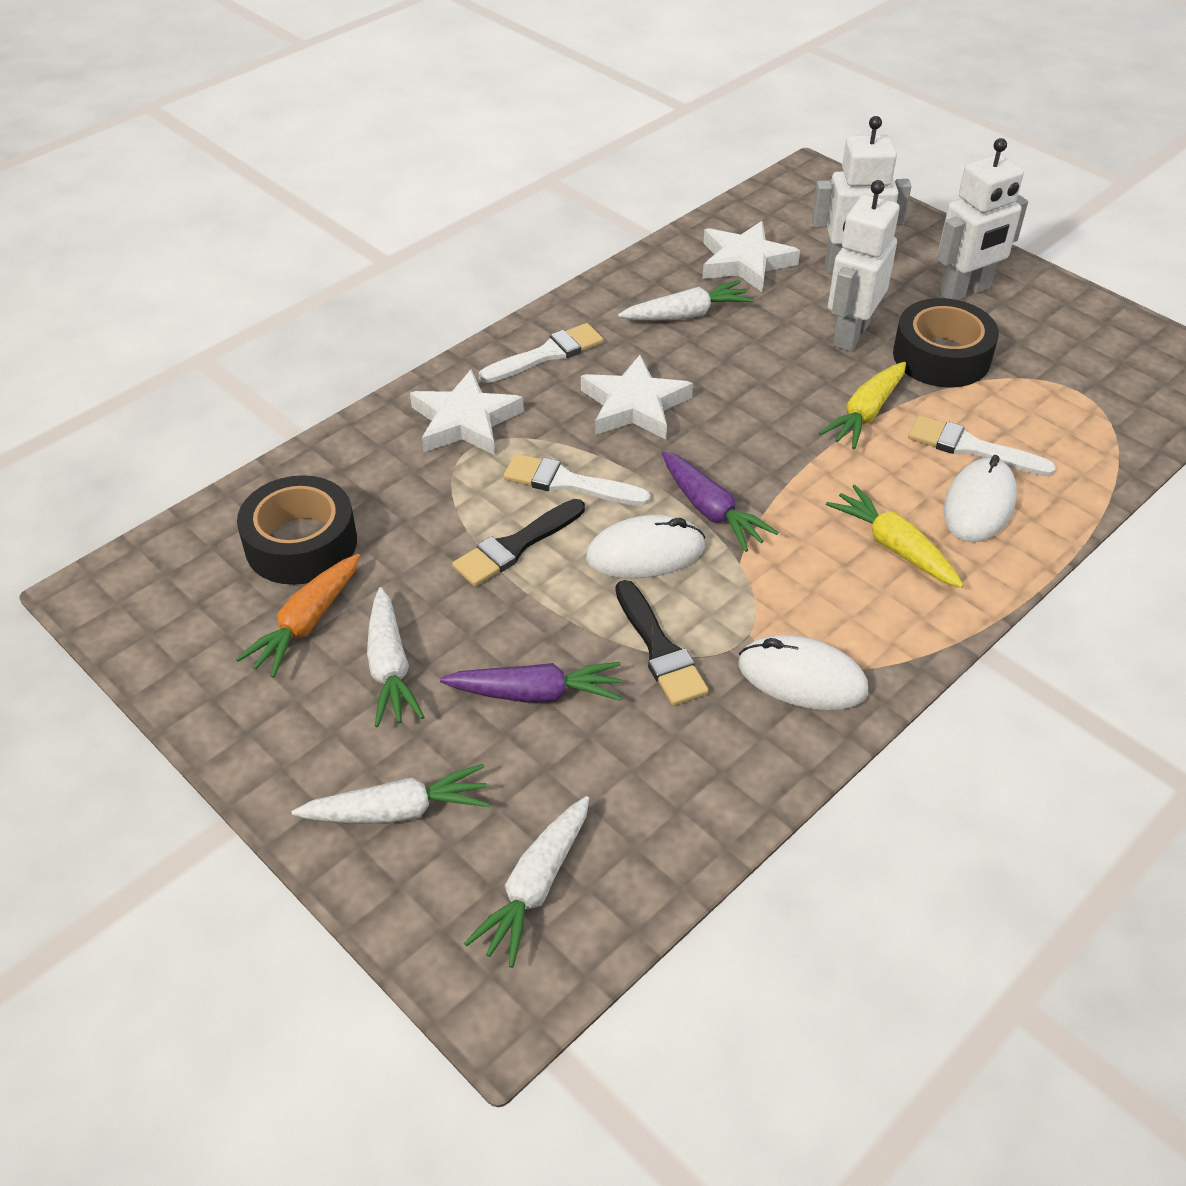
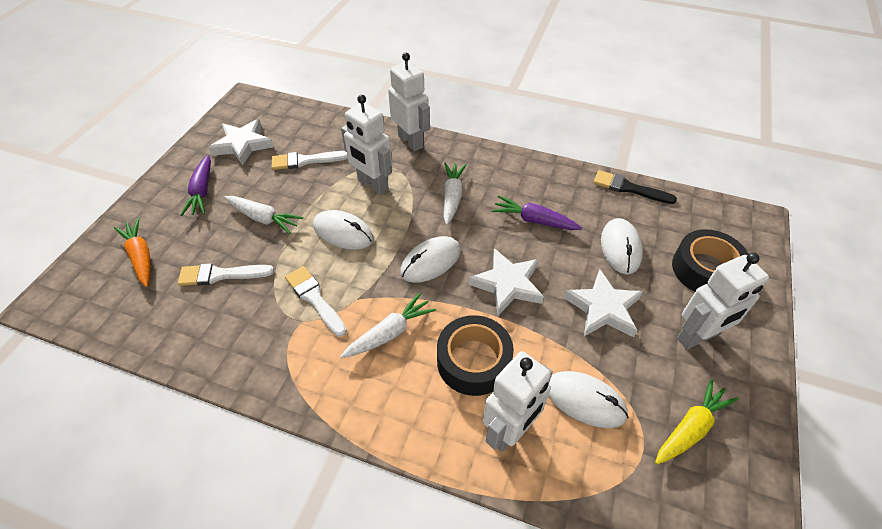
black brush: [452,499,585,586] [616,580,709,706] = 2 -> [593,170,677,204] = 1
white carrot: [292,764,490,824] [367,587,424,727] [464,796,589,968] [618,280,754,321] = 4 -> [224,196,303,234] [341,293,436,358] [443,162,466,225] = 3
white mouse: [586,515,705,578] [738,635,868,710] [943,455,1017,542] = 3 -> [313,210,374,250] [400,236,461,283] [548,371,629,428] [601,218,643,274] = 4
white robot: [812,116,911,274] [828,180,900,352] [937,138,1028,300] = 3 -> [341,95,392,195] [388,53,430,152] [483,351,553,452] [677,253,769,349] = 4
yellow carrot: [819,362,906,449] [826,485,963,588] = 2 -> [655,378,739,465] = 1

